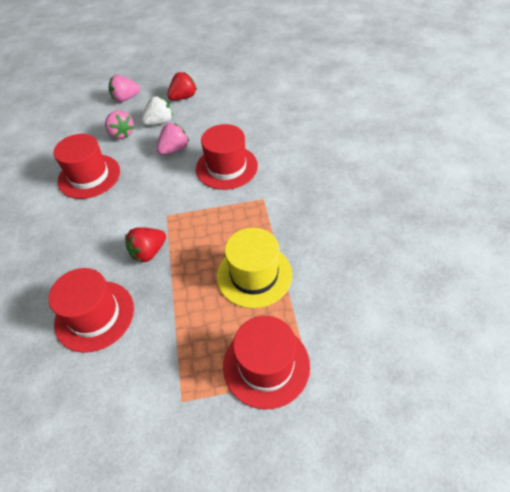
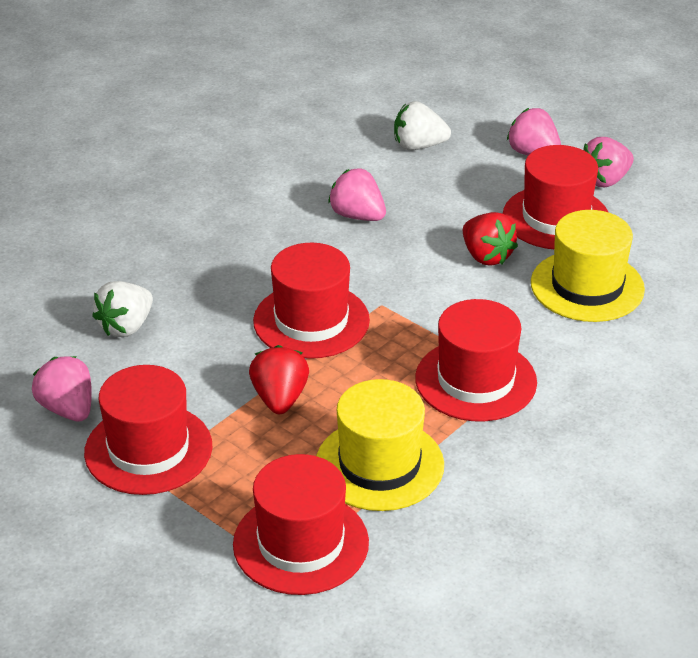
pink strawberry: [105,110,134,139] [109,75,140,102] [157,123,189,155] = 3 -> [32,356,92,422] [328,169,386,221] [507,108,561,155] [583,137,634,187] = 4
red hat: [48,268,134,353] [54,134,120,199] [196,124,258,190] [223,316,310,409] = 4 -> [84,365,212,495] [233,454,369,595] [253,243,370,359] [415,299,537,421] [503,145,609,249] = 5
white strawberry: [141,97,173,126] = 1 -> [92,281,153,337] [394,101,451,150] = 2
yellow hat: [217,228,292,308] = 1 -> [316,379,444,511] [531,210,645,322] = 2

